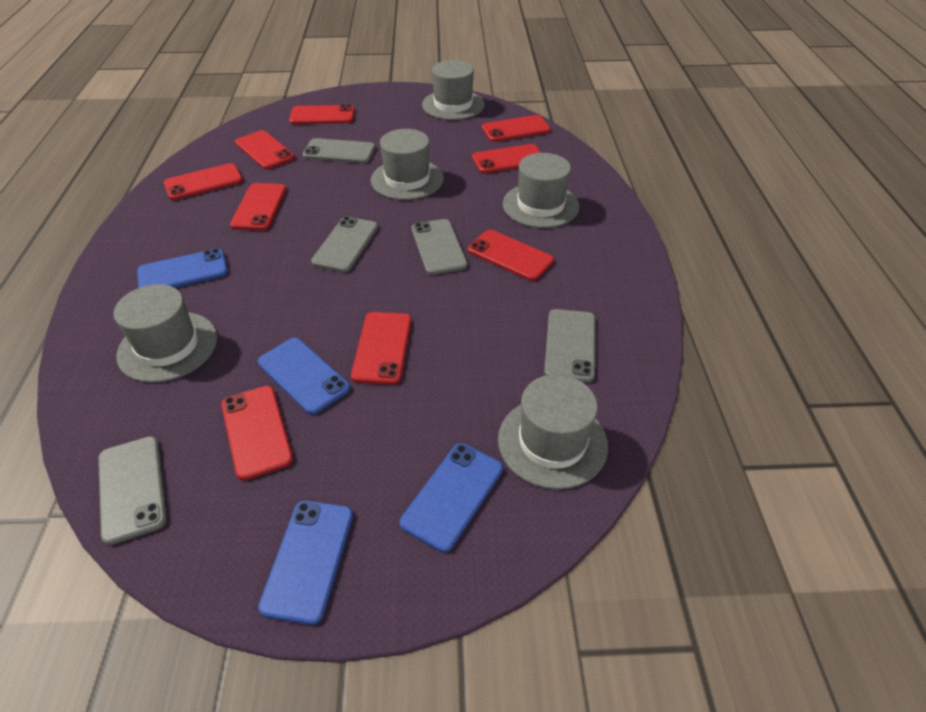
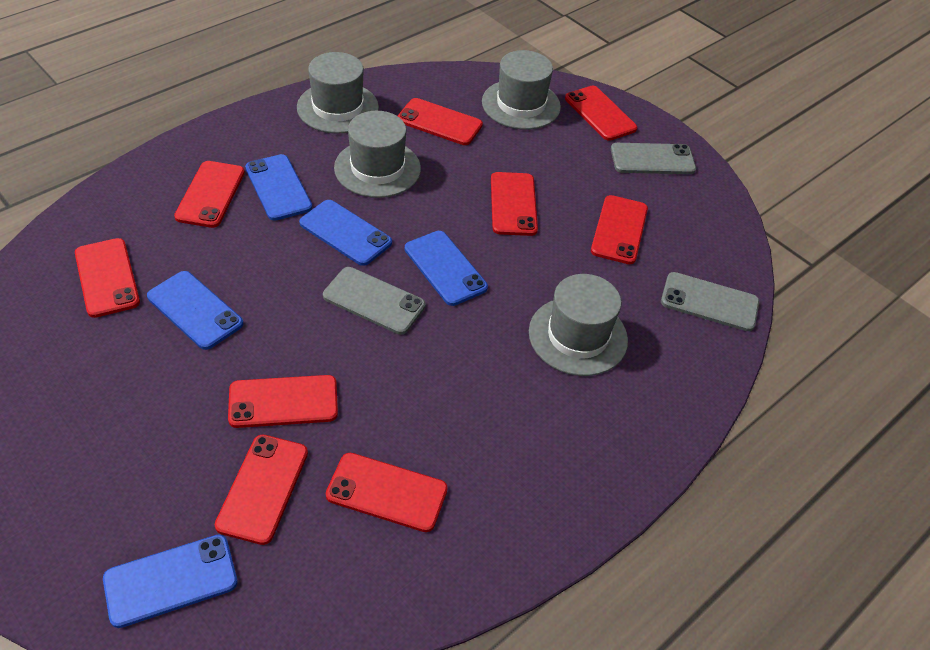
blue phone: [137,249,228,288] [258,338,350,415] [258,500,353,625] [400,443,503,552] = 4 -> [103,534,238,628] [147,271,243,350] [245,154,312,221] [299,200,392,266] [405,231,488,306] = 5
grey hat: [114,284,217,383] [371,129,444,200] [422,60,484,120] [498,374,608,489] [503,153,579,228] = 5 -> [297,52,379,134] [334,111,421,198] [482,50,561,130] [529,274,628,376] = 4
grey phone: [98,436,167,545] [303,138,375,163] [311,216,378,272] [412,219,467,275] [544,309,595,383] = 5 -> [323,267,426,335] [611,143,696,174] [661,272,759,331] = 3

